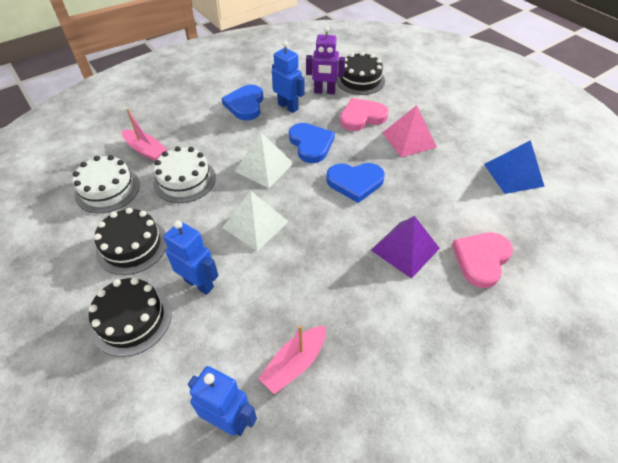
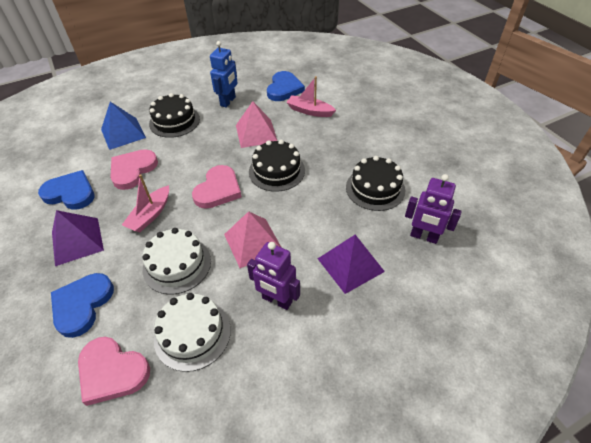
blue robot: [164,220,219,295] [188,366,257,436] [272,41,305,113] = 3 -> [210,41,238,108] = 1
pink heart: [340,98,389,131] [452,232,513,288] = 2 -> [78,337,150,406] [110,149,158,190] [192,165,241,209] = 3
pink pyramid: [382,105,437,158] = 1 -> [224,211,282,268] [236,101,277,148] = 2
purple pyramid: [371,216,440,279] = 1 -> [52,210,104,266] [318,235,385,294] = 2
purple robot: [306,26,345,94] = 1 -> [247,242,300,310] [405,174,462,244] = 2
white pyramid: [222,191,289,251] [235,133,294,188] = 2 -> none = 0

